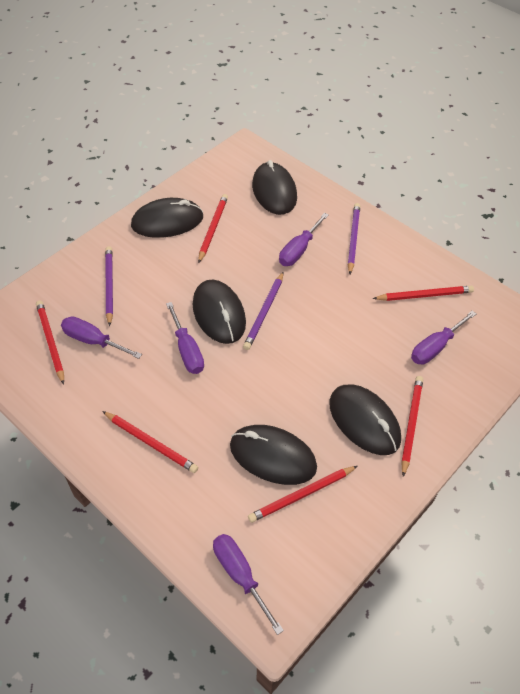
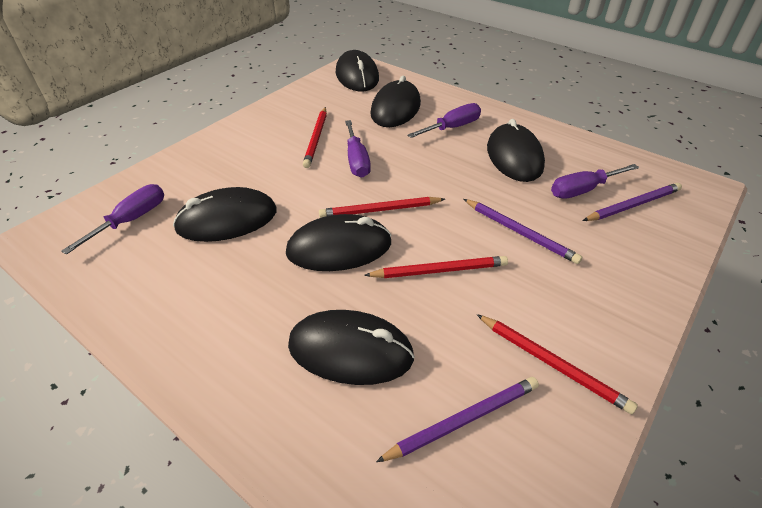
black mouse: [131,198,203,238] [193,279,246,344] [230,425,317,485] [252,160,297,215] [329,384,401,455] = 5 -> [173,187,277,242] [286,214,392,271] [288,310,415,385] [336,50,379,91] [370,75,421,127] [487,119,545,182] = 6
purple screwdriver: [61,316,142,359] [166,302,204,374] [213,534,284,635] [279,213,329,266] [411,311,476,365] = 5 -> [61,184,164,255] [345,120,371,178] [407,103,481,138] [551,164,639,199] = 4
red pencil: [36,301,64,385] [102,411,198,473] [198,194,228,263] [248,466,358,523] [373,286,474,301] [401,376,423,477] = 6 -> [303,107,327,168] [319,197,445,218] [364,256,508,278] [477,314,638,414] = 4

